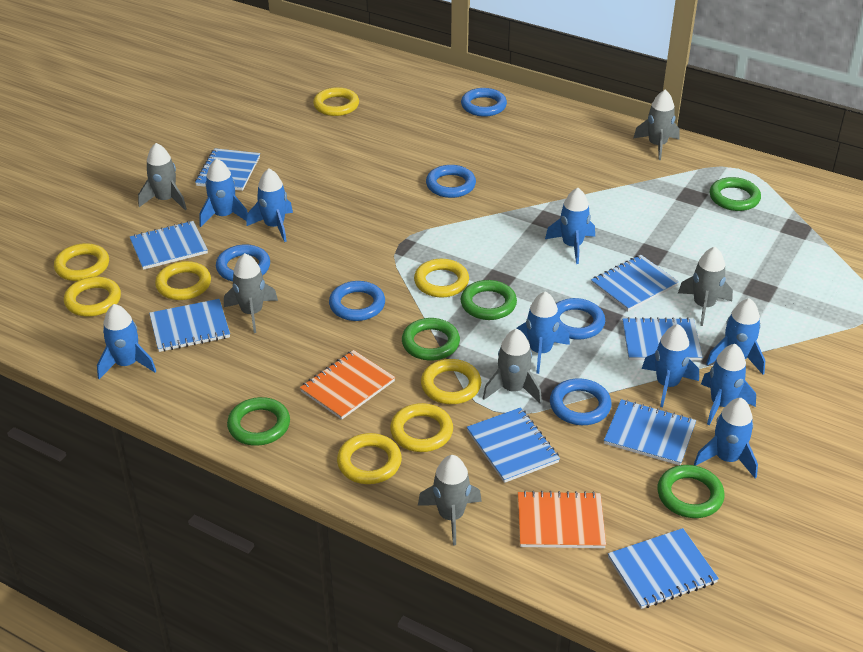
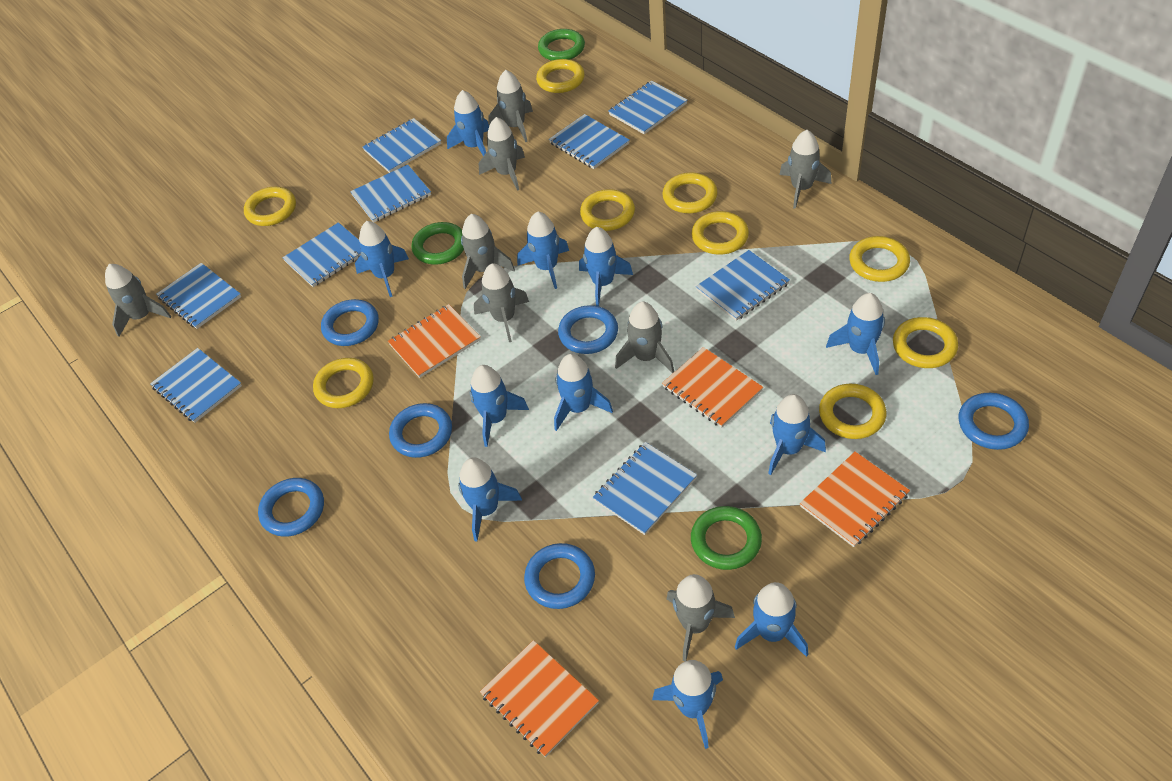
blue notebook: [130,221,208,270] [149,299,230,352] [195,148,260,191] [467,407,560,483] [591,255,679,311] [604,399,696,465] [608,528,719,609] [622,317,702,361] = 8 -> [150,348,242,423] [157,263,241,329] [283,222,361,287] [350,164,431,222] [362,118,441,173] [549,114,629,169] [593,442,697,535] [608,81,687,134] [696,250,790,321] = 9
blue rocket: [97,304,156,379] [199,158,248,227] [246,168,293,242] [516,292,570,374] [545,188,595,264] [642,324,699,407] [694,398,758,479] [701,344,756,425] [706,298,765,374] = 9 -> [355,221,409,297] [447,90,489,156] [458,458,522,542] [470,365,529,447] [517,211,569,289] [554,354,613,431] [579,227,633,306] [652,660,723,749] [735,582,808,657] [768,394,826,475] [826,293,885,375] = 11
green ring: [227,397,290,446] [402,318,460,361] [461,280,517,320] [657,465,725,518] [710,177,761,211] = 5 -> [412,222,464,265] [538,29,585,61] [691,506,762,570] = 3
grey rocket: [138,143,187,210] [224,253,278,333] [418,455,482,545] [483,329,542,404] [634,90,680,160] [678,247,733,326] = 6 -> [105,264,171,337] [461,214,515,289] [474,263,529,342] [479,117,525,191] [488,70,533,142] [615,302,674,373] [667,574,735,661] [779,130,831,209] = 8
orange notebook: [300,350,395,420] [518,491,606,548] = 2 -> [388,304,481,378] [480,640,599,757] [662,347,763,428] [800,452,910,547] = 4
yellow ring: [54,243,109,281] [64,277,121,317] [155,261,211,300] [313,87,359,116] [337,433,402,484] [390,403,453,452] [414,259,469,297] [421,359,481,404] = 8 -> [244,187,296,226] [313,358,374,408] [536,59,585,93] [580,189,635,231] [662,173,718,213] [692,211,749,255] [819,384,886,439] [849,236,910,282] [893,317,958,368] = 9

